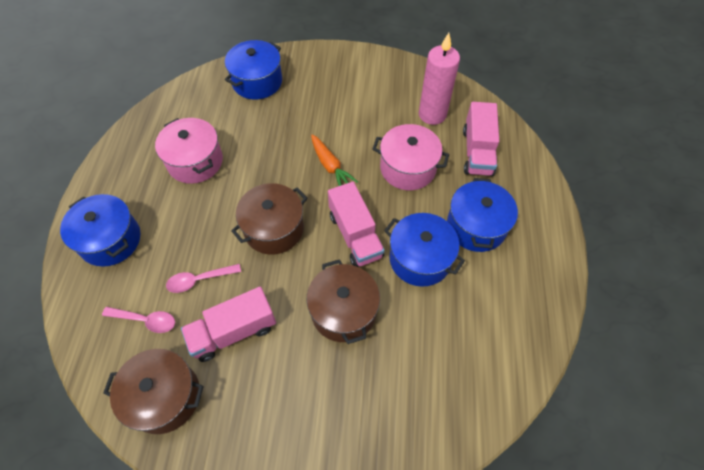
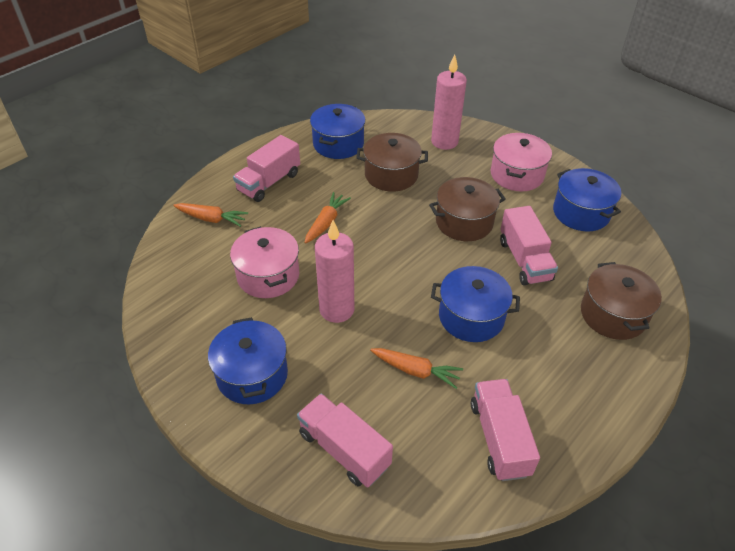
orange carrot: [311,134,358,186] = 1 -> [173,203,248,227] [304,192,351,244] [370,348,463,389] = 3
pink candle: [419,33,460,125] = 1 -> [315,220,354,323] [431,54,467,150] = 2
pink spoon: [102,307,175,333] [166,264,241,293] = 2 -> none = 0
pink truck: [181,287,276,362] [328,182,385,267] [463,102,499,176] = 3 -> [233,135,300,202] [297,393,393,488] [471,379,540,481] [500,206,558,286] = 4

